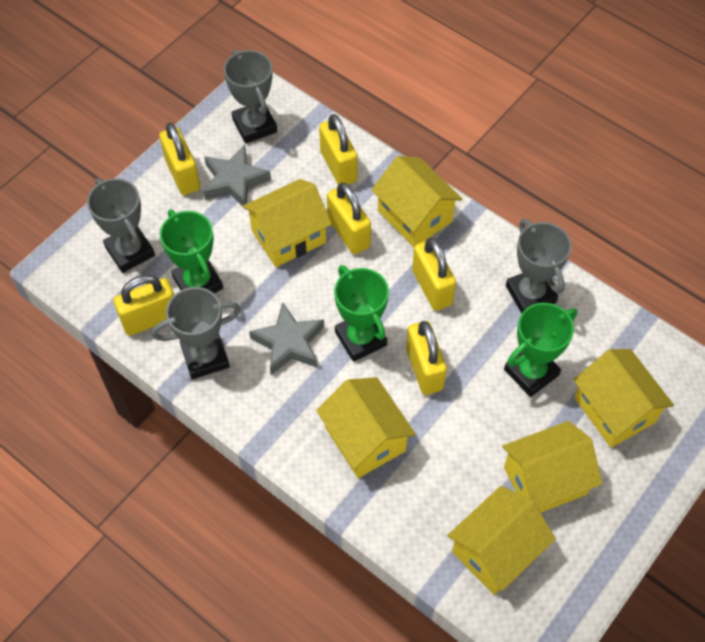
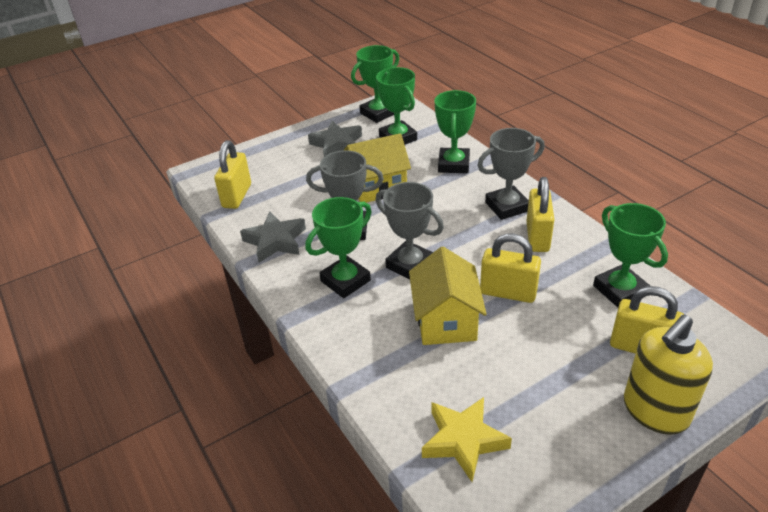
green trophy: [160,210,223,293] [334,265,389,362] [504,303,577,397] = 3 -> [306,197,372,298] [351,45,399,123] [376,67,417,145] [434,90,476,173] [593,203,668,307] = 5
grey trophy: [87,178,155,273] [152,287,241,379] [224,49,277,144] [506,219,572,314] = 4 -> [306,150,384,240] [376,182,444,279] [477,128,545,220] = 3
yellow house: [243,179,332,267] [316,377,416,478] [372,156,462,247] [447,486,556,595] [502,421,603,513] [574,349,674,448] = 6 -> [343,133,411,203] [409,247,487,345] = 2
yellow padlock: [113,275,174,336] [159,123,200,195] [319,114,358,185] [327,182,371,254] [406,321,447,395] [412,238,456,311] = 6 -> [214,140,251,209] [480,234,541,303] [527,177,554,252] [610,286,684,354] = 4
yellow soap dispenser: none = 0 -> [624,314,713,435] = 1
yellow star: none = 0 -> [422,397,512,482] = 1

